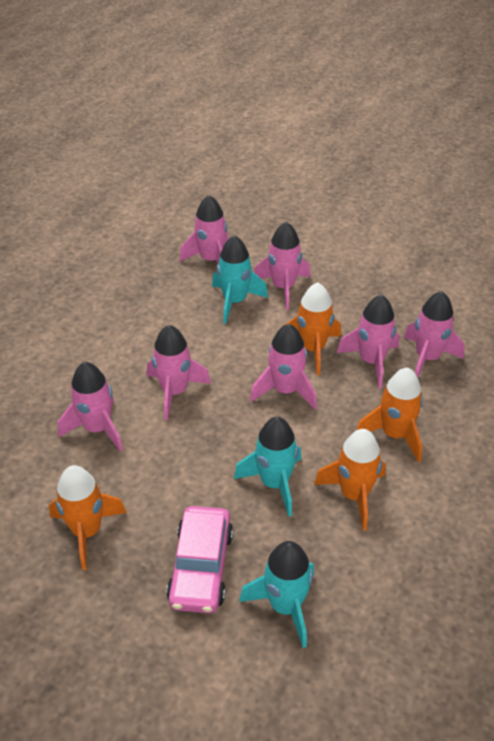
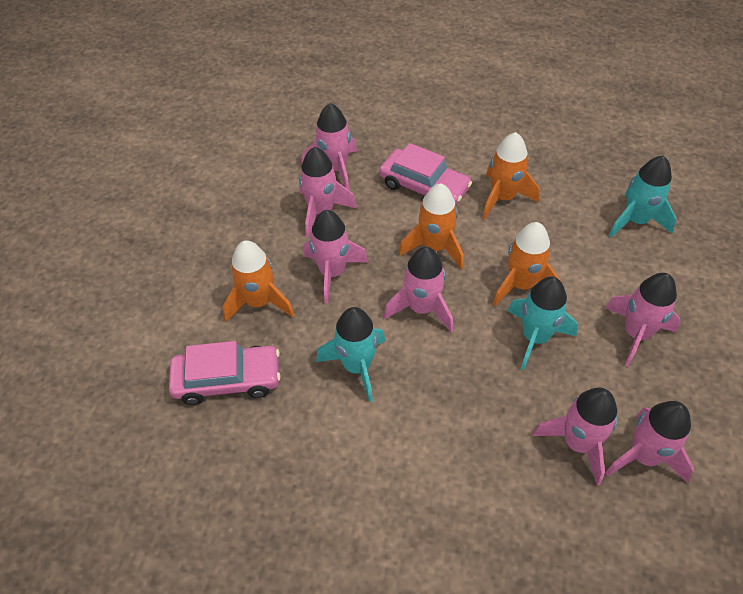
pink car: [166,506,233,614] = 1 -> [169,341,281,405] [379,143,472,206] = 2

